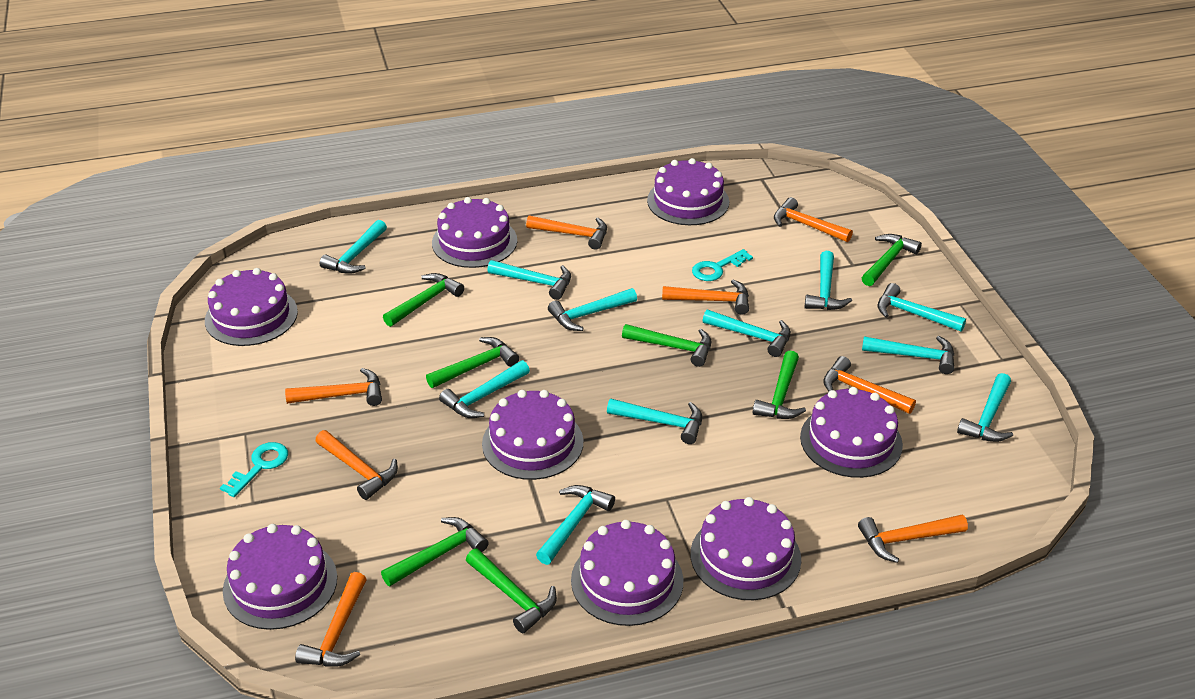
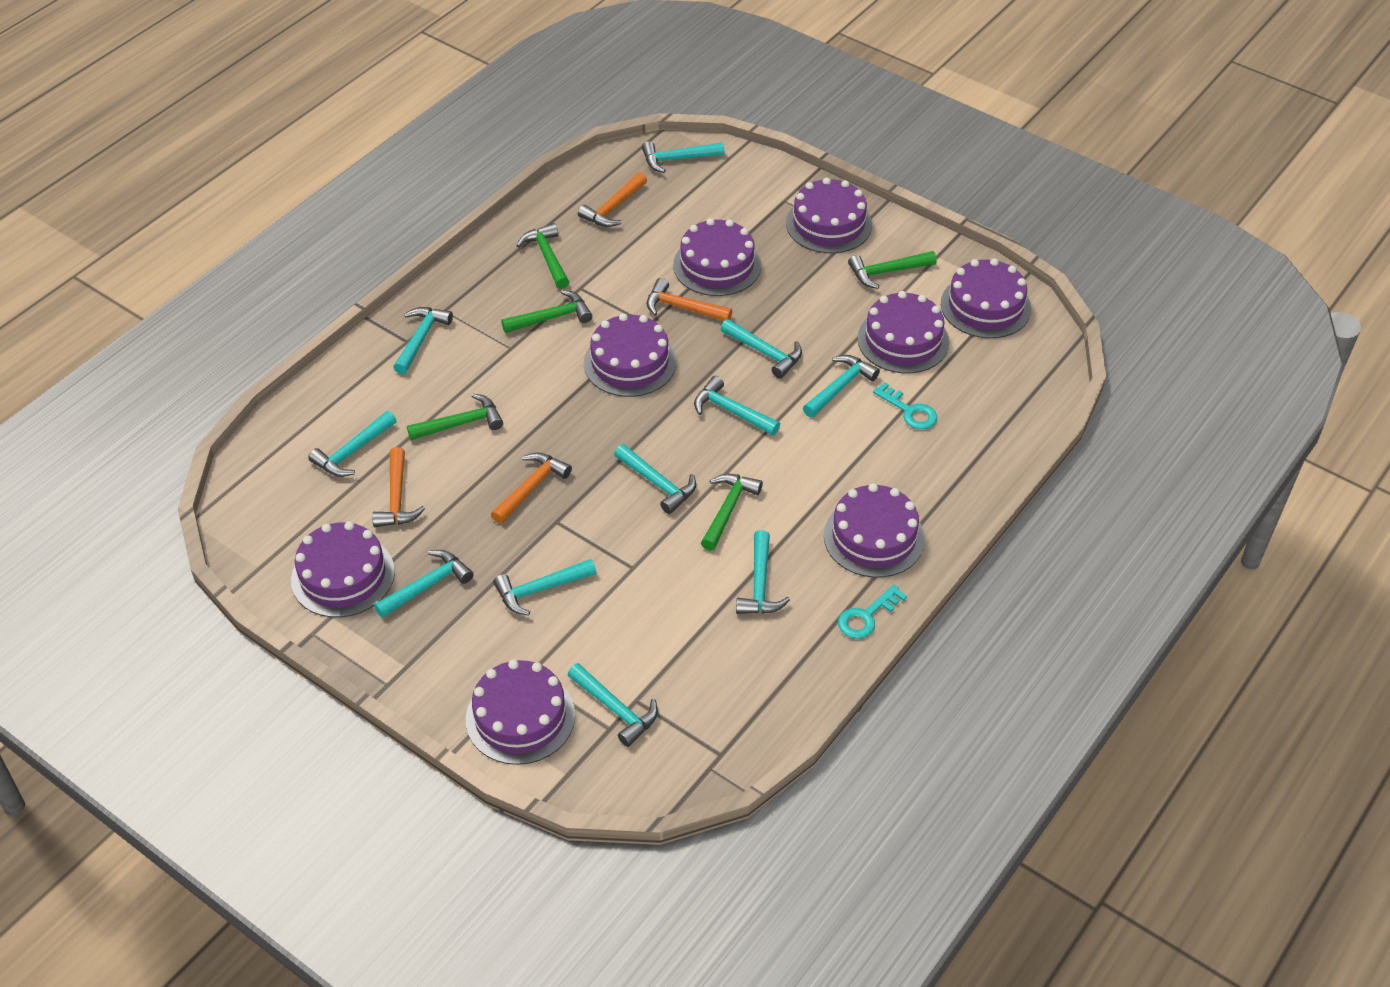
green hammer: [381,517,489,586] [383,273,464,327] [426,337,519,388] [466,548,557,633] [622,324,711,367] [753,351,806,419] [862,234,922,286] = 7 -> [407,394,503,440] [501,290,592,333] [516,223,569,289] [701,473,763,551] [848,251,937,289] = 5
orange hammer: [285,368,382,406] [295,572,367,667] [315,430,398,500] [526,215,607,250] [662,280,749,315] [774,197,853,242] [823,356,916,414] [858,515,968,563] = 8 -> [372,447,425,527] [491,452,572,524] [578,172,647,227] [647,278,732,321] = 4

